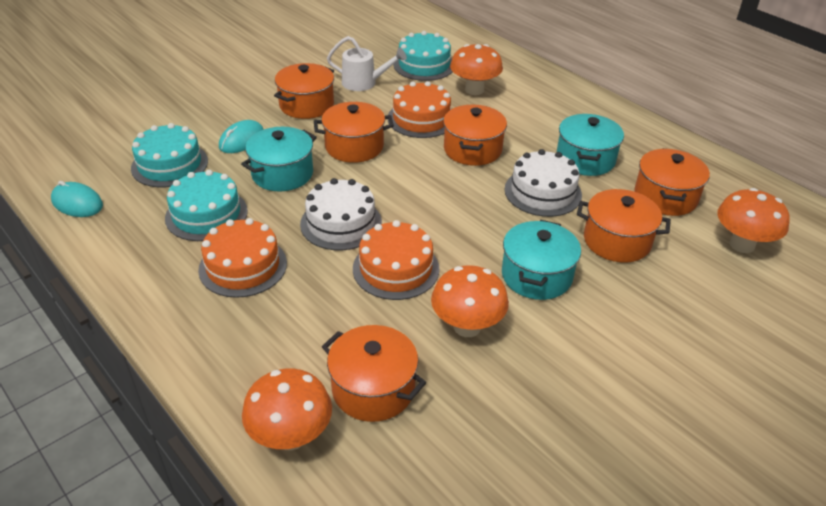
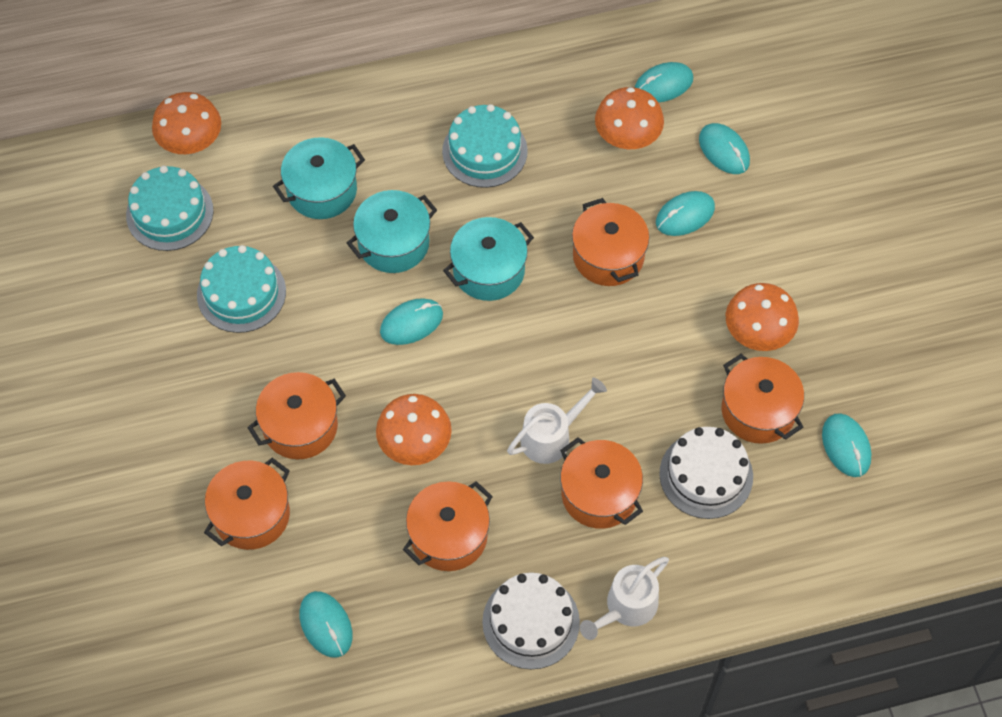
orange cake: [198,218,287,298] [353,220,440,300] [387,81,451,138] = 3 -> none = 0
turquoise mouse: [51,181,103,217] [219,120,264,153] = 2 -> [299,591,353,658] [380,298,443,345] [635,62,693,103] [656,191,715,236] [699,123,750,174] [822,413,871,477] = 6
white watering can: [327,36,407,91] = 1 -> [507,378,607,464] [580,557,669,640] = 2

